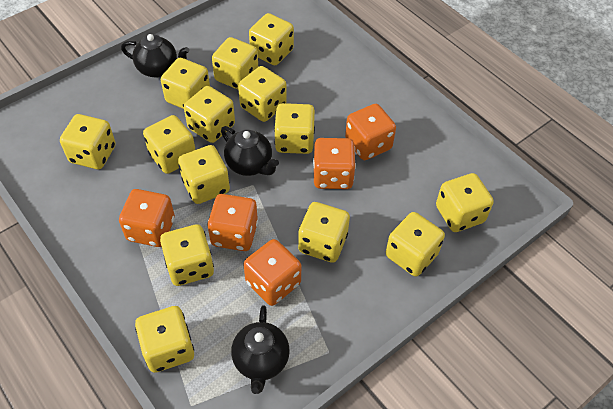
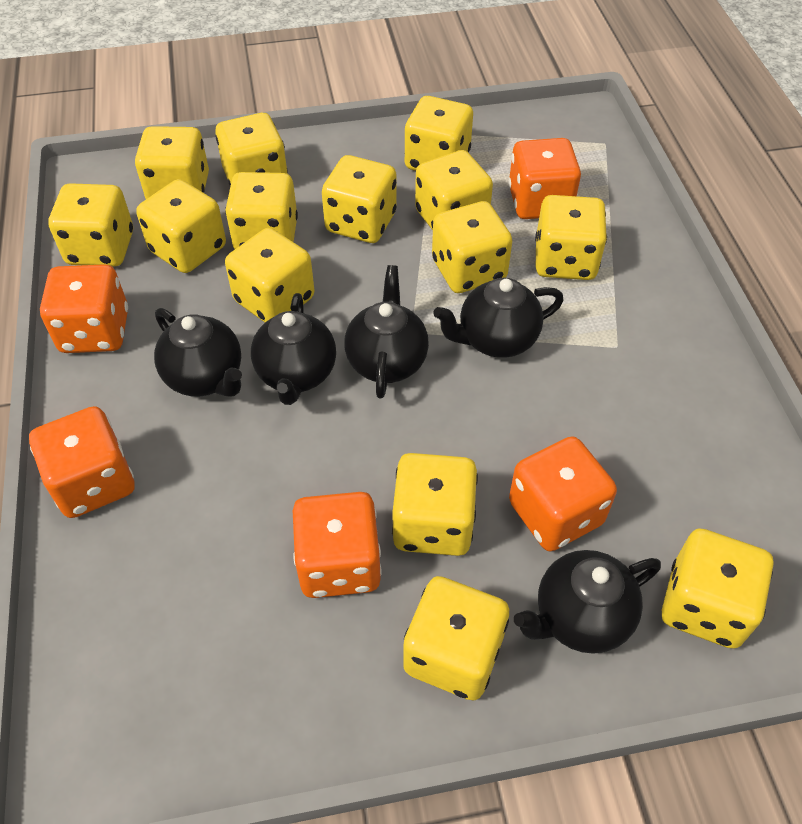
black teapot: [121,34,189,78] [221,126,279,176] [231,305,290,394] = 3 -> [154,308,242,397] [251,293,336,405] [344,265,429,399] [433,277,564,358] [514,550,661,654] = 5

